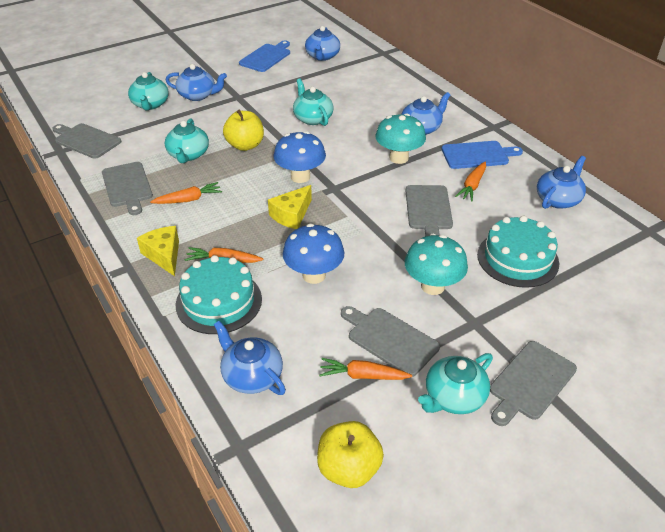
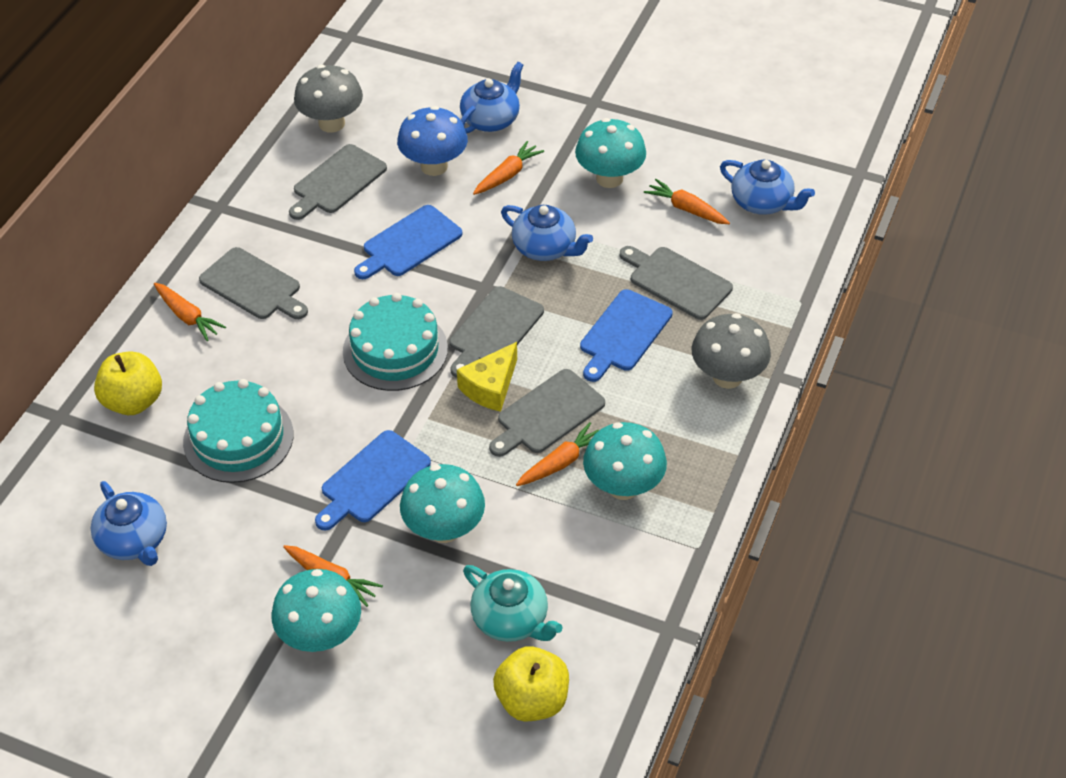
blue cutting board: [239,41,290,72] [442,141,523,169] = 2 -> [315,430,431,531] [354,205,462,279] [580,289,673,382] = 3
blue mushroom: [274,131,326,183] [283,224,345,284] = 2 -> [397,106,468,176] = 1
blue teapot: [166,64,227,101] [214,321,286,395] [305,26,340,61] [402,92,450,135] [537,156,586,209] = 5 -> [91,481,167,566] [460,62,524,134] [501,205,593,261] [720,160,815,215] = 4
grey mushroom: none = 0 -> [294,65,363,133] [692,313,771,389] = 2
orange carrot: [150,182,222,204] [184,247,263,263] [319,358,412,380] [455,162,486,202] = 4 -> [154,283,226,341] [283,545,383,607] [473,141,544,195] [516,422,599,486] [644,179,730,224] = 5
turquoise mushroom: [375,113,426,164] [405,235,468,295] = 2 -> [272,569,361,652] [400,464,485,543] [575,118,646,188] [583,422,667,500] = 4
turquoise teapot: [128,72,169,110] [165,118,209,163] [293,78,334,126] [418,353,493,414] = 4 -> [463,565,562,642] = 1
yellow cheese: [137,226,179,276] [268,185,312,229] = 2 -> [457,342,517,412] = 1

